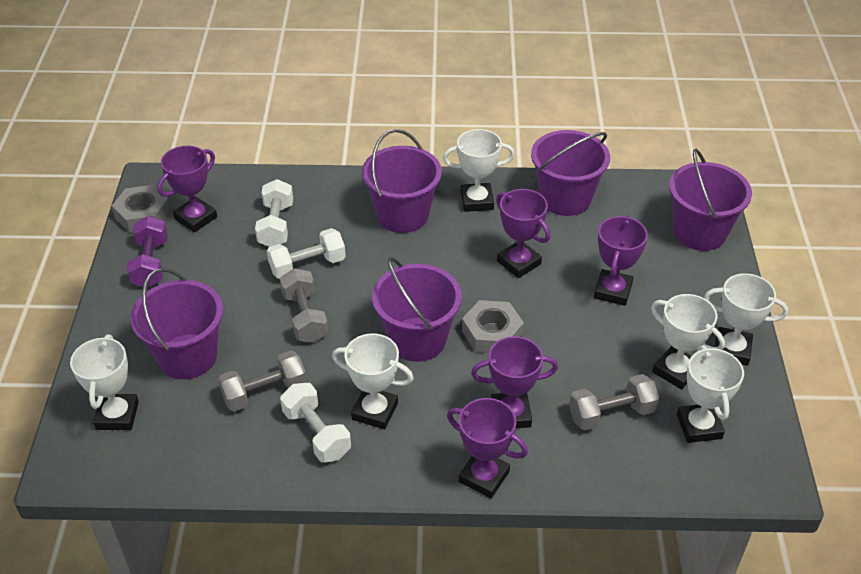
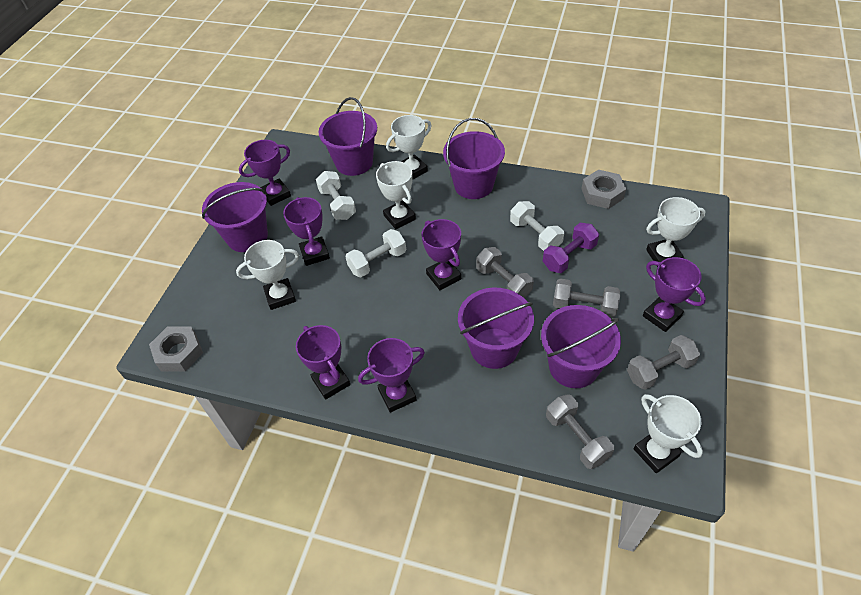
grey dumbbell: [218,350,307,412] [280,268,328,343] [569,374,659,430] = 3 -> [476,247,534,298] [546,394,614,469] [553,278,620,318] [627,335,700,390] = 4
purple trophy: [157,146,217,232] [447,398,528,498] [471,336,558,428] [496,189,550,278] [594,216,648,306] = 5 -> [239,140,291,206] [283,197,330,266] [296,325,350,399] [358,338,425,413] [422,219,461,290] [643,257,706,332] = 6
white trophy: [70,335,139,430] [332,333,414,429] [443,129,515,212] [651,294,725,390] [677,345,744,443] [704,273,788,366] = 6 -> [236,240,299,310] [376,161,416,229] [386,115,431,180] [634,394,703,473] [646,197,706,267] = 5

